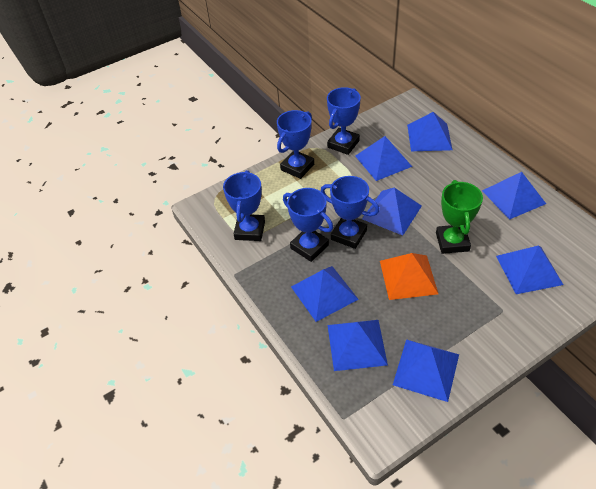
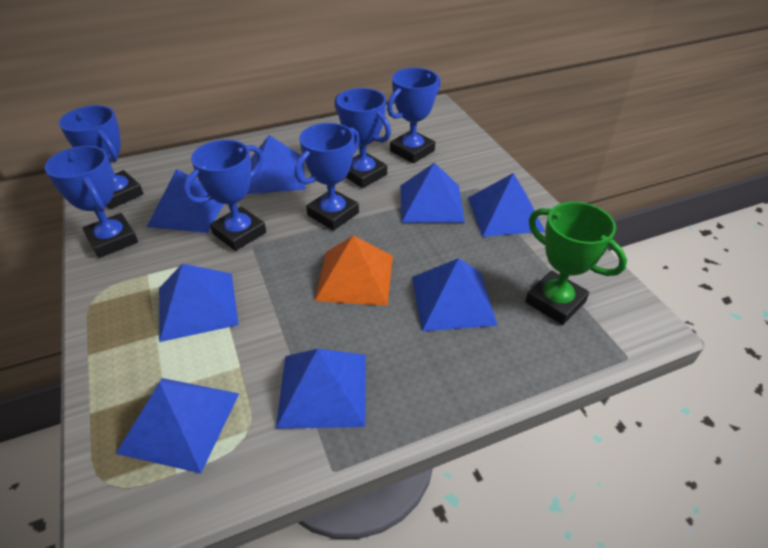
blue trophy: [223,170,265,241] [277,110,314,179] [283,188,333,262] [321,176,380,249] [327,87,361,155] = 5 -> [45,146,138,258] [59,105,144,209] [183,140,266,251] [295,123,360,231] [335,88,391,188] [387,68,441,163] = 6

